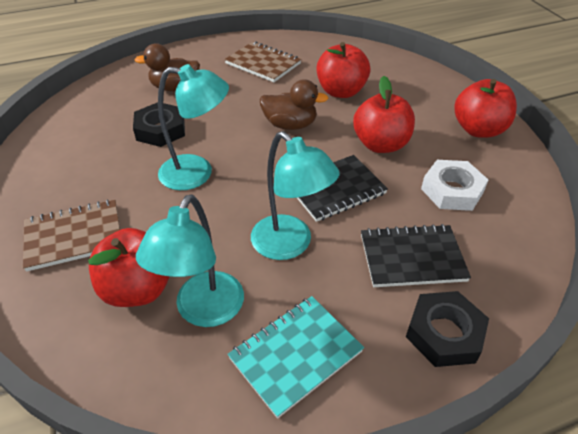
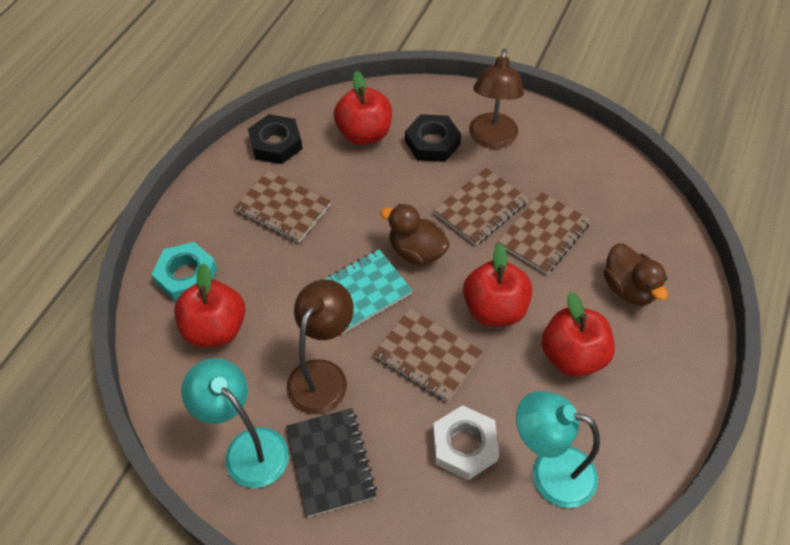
black notebook: [297,155,388,222] [361,224,471,287] = 2 -> [286,408,377,517] = 1
brown lamp: none = 0 -> [286,279,354,414] [469,49,524,149] = 2
brown notebook: [23,200,120,272] [224,41,301,82] = 2 -> [234,170,331,243] [373,308,483,402] [433,168,529,246] [498,192,591,274] = 4
turquoise lamp: [136,194,244,327] [158,64,229,190] [251,131,339,260] = 3 -> [181,358,289,488] [516,391,600,508] = 2
turquoise nut: none = 0 -> [151,242,217,302] = 1

